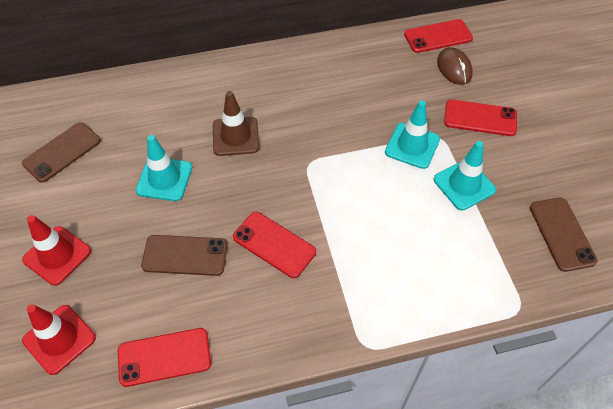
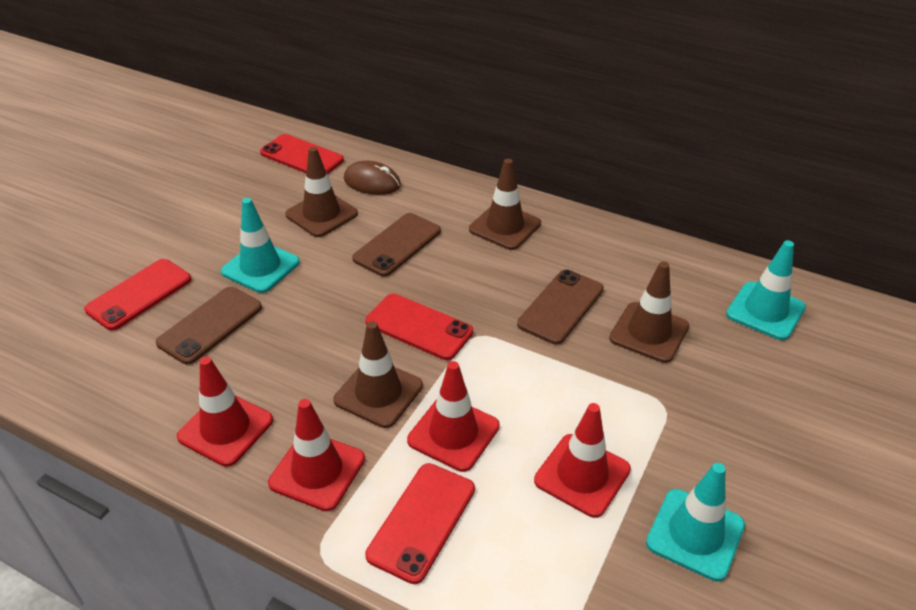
brown traffic cone: [213,91,259,156] = 1 -> [285,147,358,237] [333,321,423,428] [469,159,541,250] [609,261,689,363] = 4
red traffic cone: [22,215,91,286] [22,304,96,375] = 2 -> [177,356,273,467] [268,399,365,511] [407,361,500,472] [534,403,631,518] = 4

